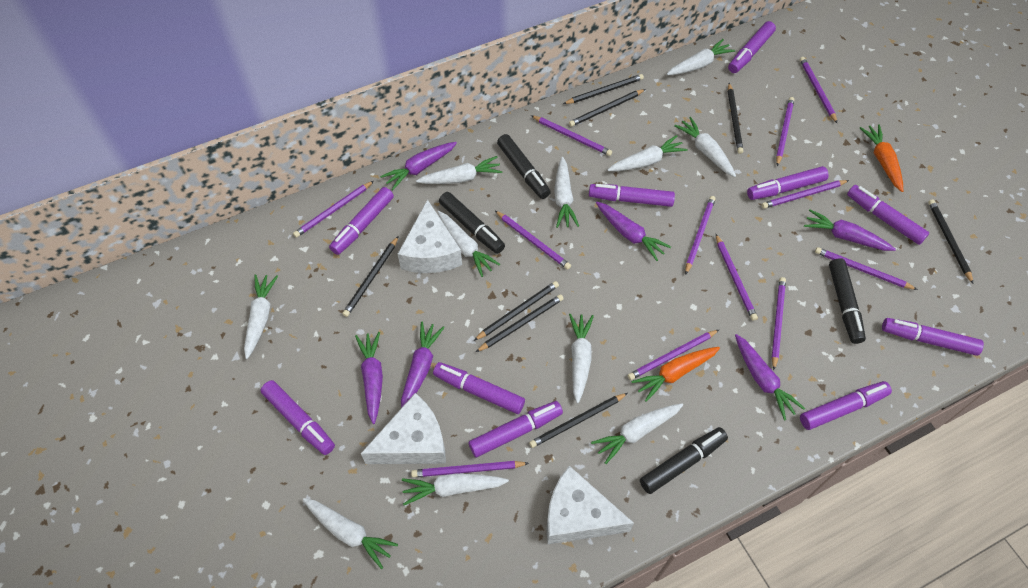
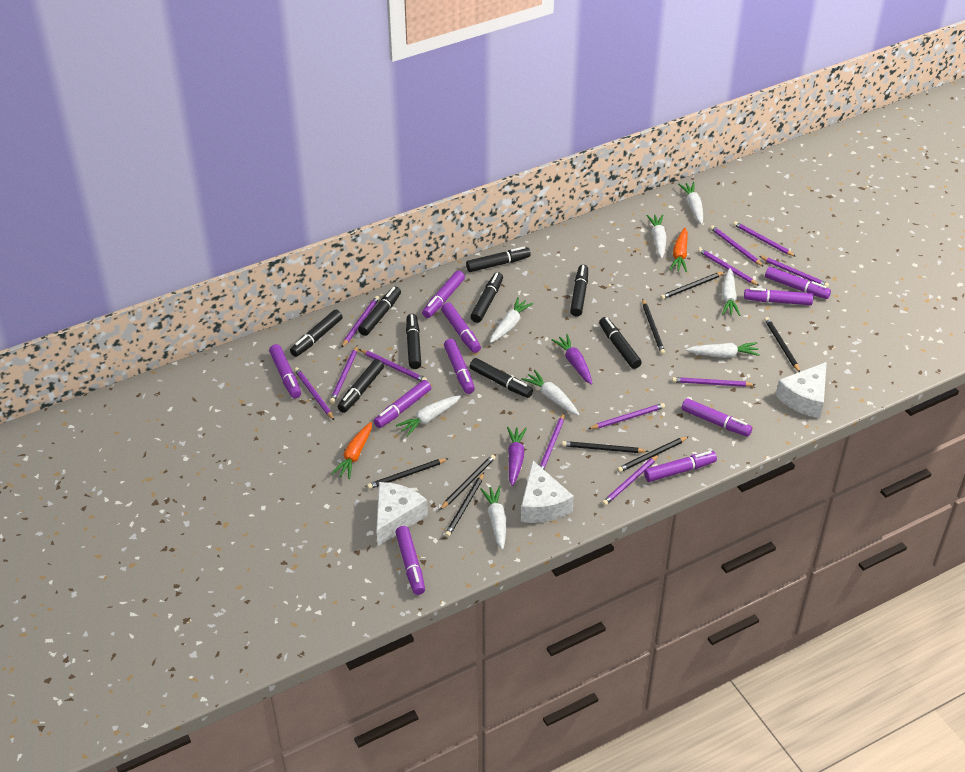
black marker: [439,192,505,254] [497,134,551,199] [640,427,728,494] [829,258,866,344] = 4 -> [290,310,343,357] [338,359,384,413] [358,287,401,336] [406,314,421,369] [466,246,531,272] [470,272,503,323] [470,358,533,398] [570,265,588,316] [599,317,642,369] = 9
purple carrot: [355,332,383,424] [380,142,457,190] [401,322,445,408] [596,202,671,261] [735,334,805,420] [804,209,896,251] = 6 -> [507,427,527,486] [551,334,592,385] = 2
white carrot: [244,274,278,359] [303,498,398,569] [402,474,509,505] [416,156,503,184] [438,211,500,277] [554,157,579,228] [569,314,594,403] [591,403,683,464] [608,135,688,171] [667,39,735,75] [674,117,736,177] = 11 -> [396,395,461,437] [480,486,506,550] [490,297,533,343] [522,370,580,416] [646,214,666,259] [678,182,703,224] [686,342,760,358] [722,268,740,316] = 8

